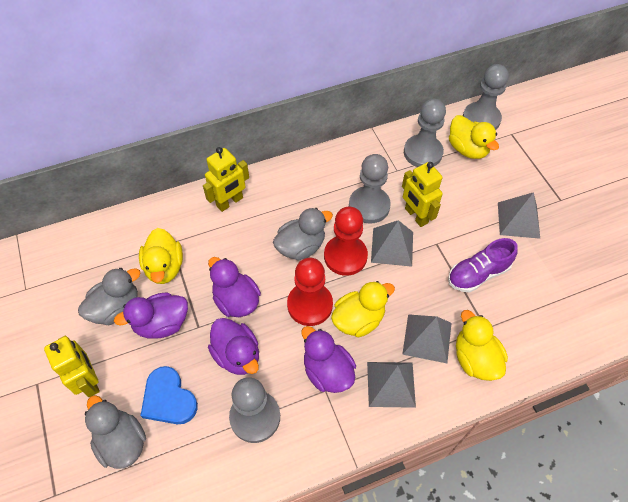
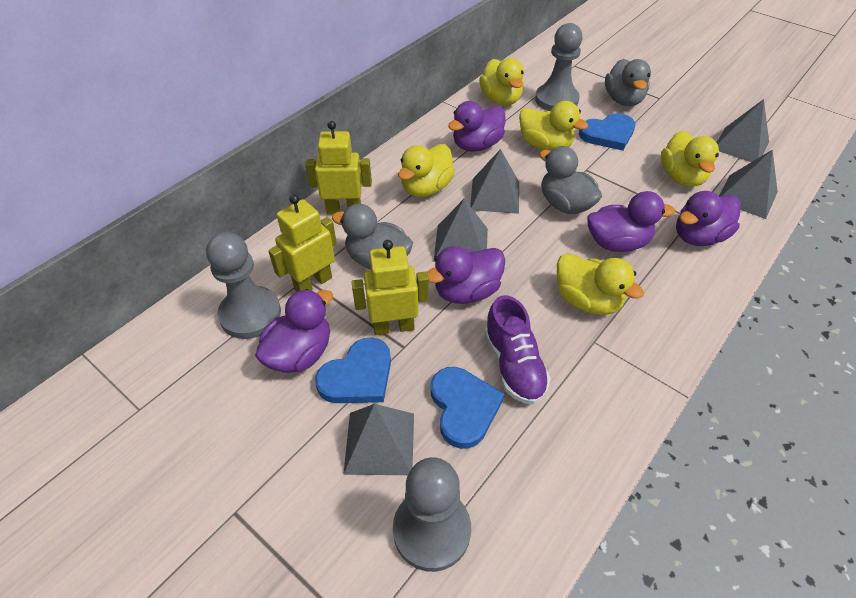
blue heart: [140,366,198,424] = 1 -> [315,337,391,403] [431,367,504,449] [579,113,635,151] = 3
grey pawn: [229,377,280,443] [349,154,391,224] [404,99,446,167] [463,64,509,130] = 4 -> [206,232,281,339] [393,457,471,572] [535,23,582,111] = 3
grey pyramid: [367,362,416,408] [371,220,413,267] [402,314,452,363] [498,192,540,239] = 4 -> [343,404,414,475] [434,199,488,262] [470,149,519,214] [717,99,769,162] [719,150,778,219] = 5
purple duck: [114,292,188,339] [208,257,261,317] [208,318,259,375] [301,326,356,393] = 4 -> [255,289,333,373] [427,246,505,304] [448,101,505,152] [587,191,675,252] [676,191,741,246] = 5
red pawn: [287,258,333,326] [324,207,368,276] = 2 -> none = 0
yellow duck: [139,228,183,284] [331,281,395,337] [449,115,499,159] [456,310,508,381] = 4 -> [398,144,455,197] [479,58,524,105] [519,101,588,151] [557,253,644,315] [661,130,719,187] = 5

